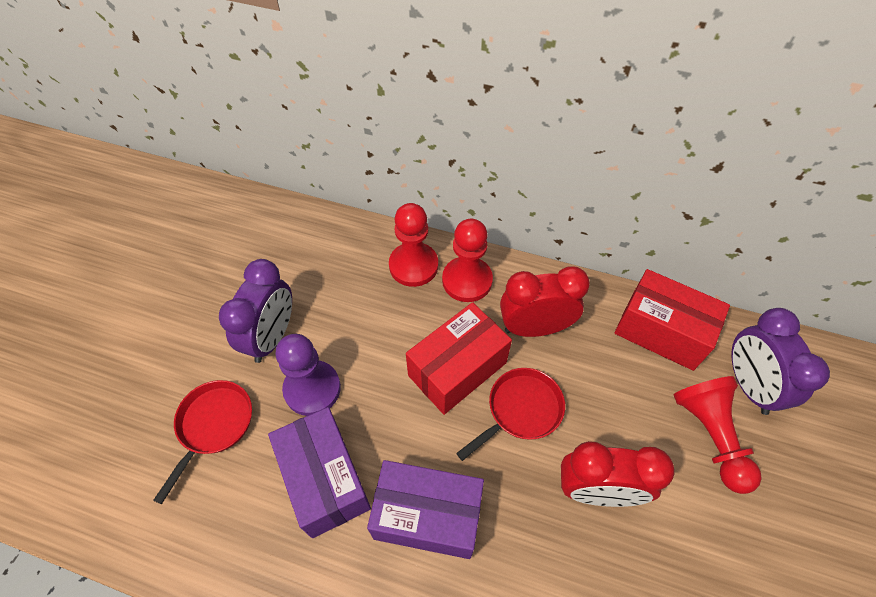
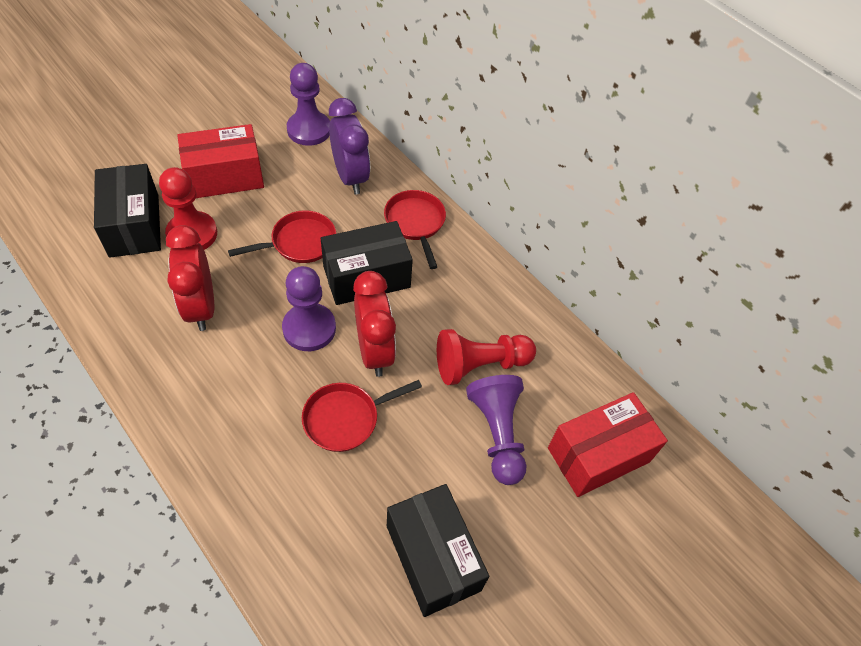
black box: none = 0 -> [94,164,161,258] [321,221,413,305] [387,484,489,617] = 3
purple box: [268,407,371,538] [367,460,484,559] = 2 -> none = 0
purple clock: [219,259,292,363] [731,308,830,415] = 2 -> [329,98,370,195] = 1
purple pawn: [276,334,341,416] = 1 -> [282,266,336,351] [287,63,330,146] [466,375,526,485] = 3
red pan: [153,380,252,504] [456,368,565,461] = 2 -> [228,210,336,263] [302,380,422,452] [384,190,446,269] = 3
red pawn: [389,203,438,287] [442,219,493,302] [673,376,762,494] = 3 -> [159,167,217,250] [437,329,536,385] = 2

